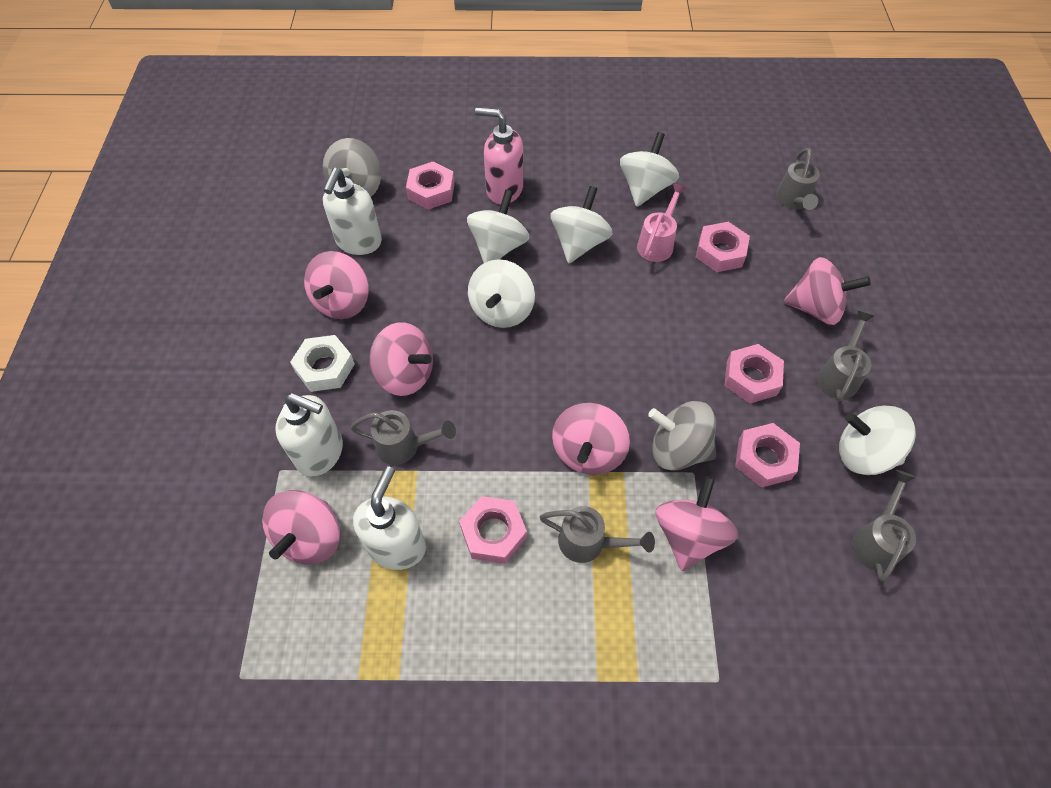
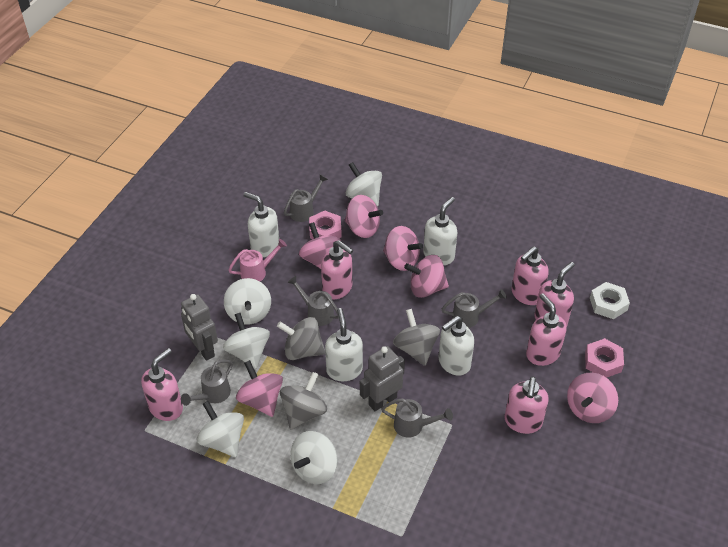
grey robot: none = 0 -> [181,294,218,361] [360,346,405,411] = 2
grey spinning top: [323,138,381,197] [648,401,716,471] = 2 -> [277,317,325,360] [280,372,327,430] [393,309,440,366] = 3
pink nut: [406,161,455,210] [459,496,527,564] [696,222,750,272] [725,344,784,403] [735,423,800,488] = 5 -> [309,211,342,239] [585,338,624,378] = 2
pink soap dispenser: [475,107,523,204] = 1 -> [141,348,183,421] [321,240,353,299] [505,376,549,434] [512,246,548,305] [526,293,567,366] [534,262,575,326] = 6
white soap dispenser: [275,393,343,476] [323,168,382,255] [353,466,426,570] = 3 -> [243,192,279,257] [325,308,363,381] [423,197,458,265] [439,316,474,376] = 4

